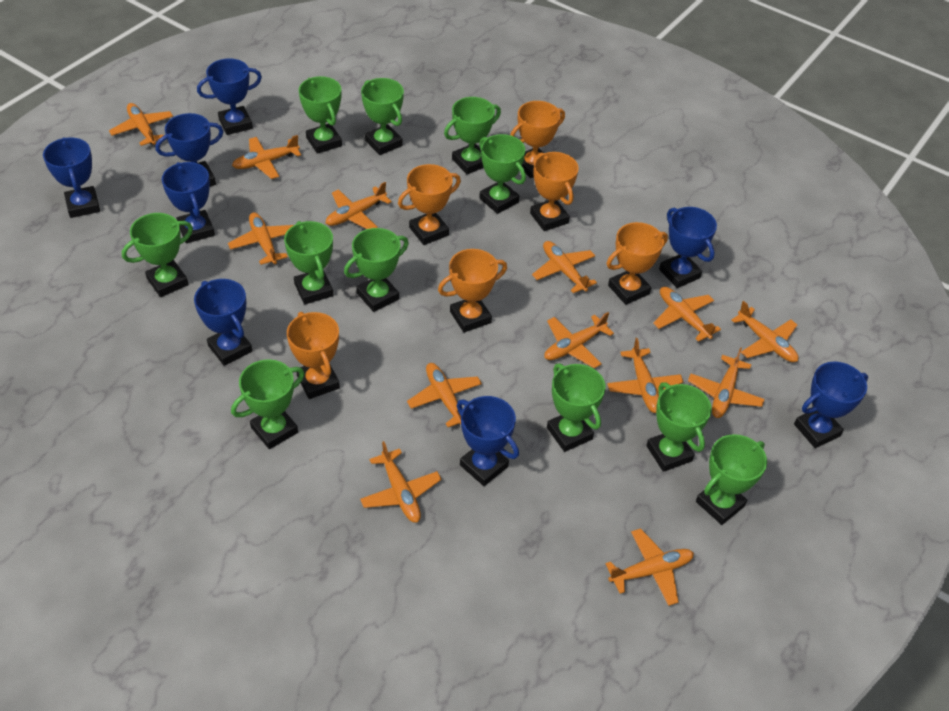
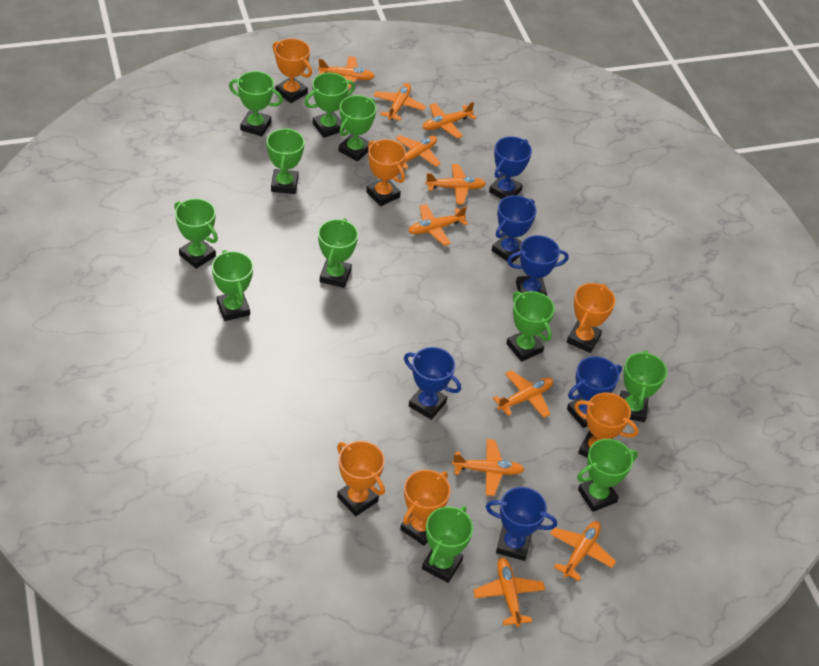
blue trophy: [43,137,100,218] [156,113,224,187] [162,162,215,243] [194,279,252,366] [197,58,262,135] [457,396,519,486] [659,207,717,288] [794,361,868,448] = 8 -> [404,347,461,420] [486,487,557,561] [489,136,532,199] [492,195,537,263] [507,235,569,296] [567,356,622,428] = 6
orange plane: [109,103,173,146] [228,212,294,265] [232,135,301,179] [326,182,392,229] [360,441,441,523] [407,363,482,427] [532,241,597,293] [544,312,614,369] [605,529,694,606] [607,338,683,413] [653,287,721,342] [688,347,765,418] [731,301,798,362] = 13 -> [318,56,375,90] [373,83,426,121] [395,135,441,169] [408,204,468,246] [422,102,476,138] [425,164,486,204] [452,439,525,496] [473,557,545,627] [493,370,553,418] [550,521,616,581] = 10

